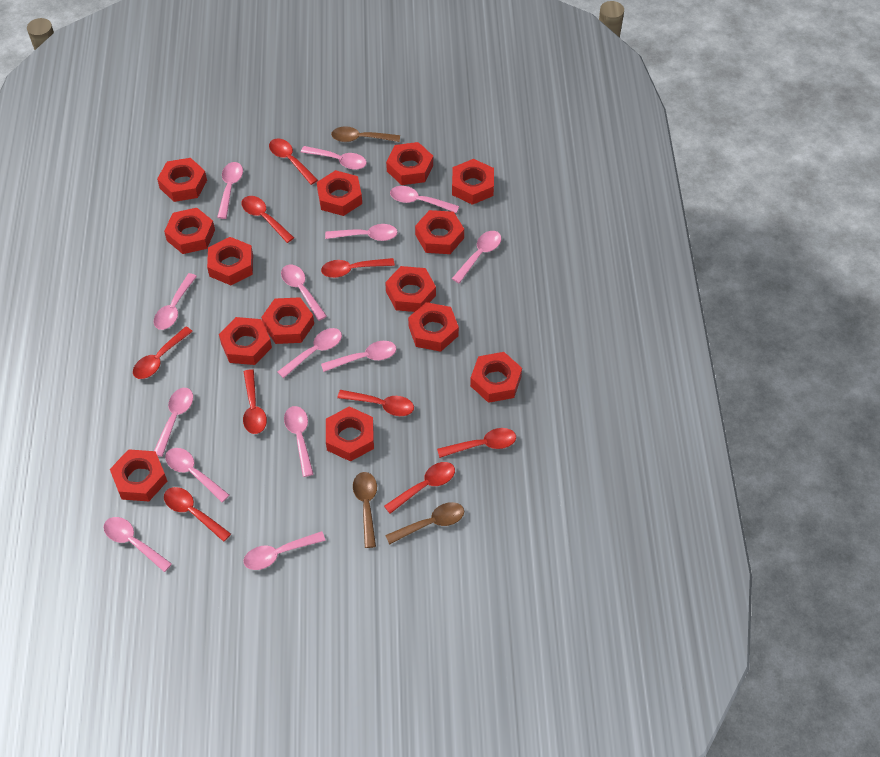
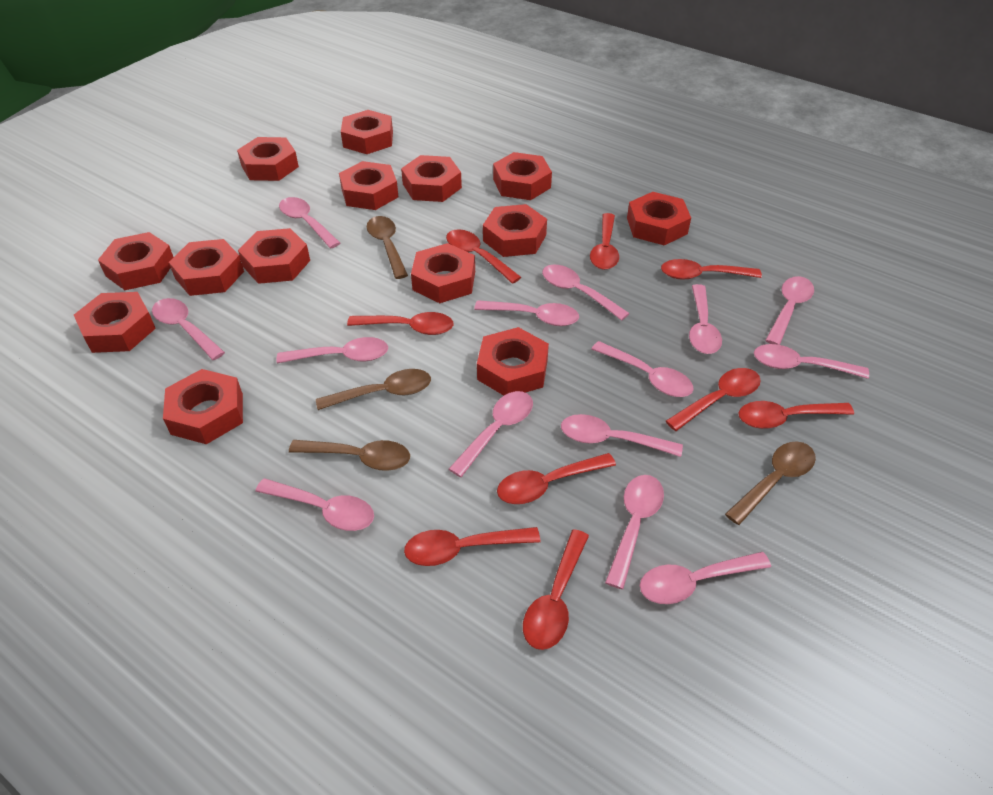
brown spoon: [331,126,400,142] [353,472,377,548] [385,502,464,545] = 3 -> [289,440,410,471] [316,369,431,410] [367,216,408,279] [725,441,816,525] = 4

